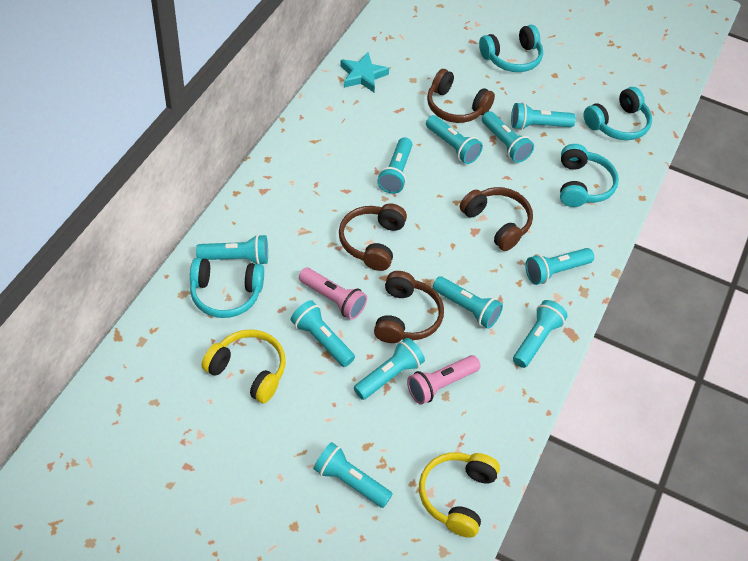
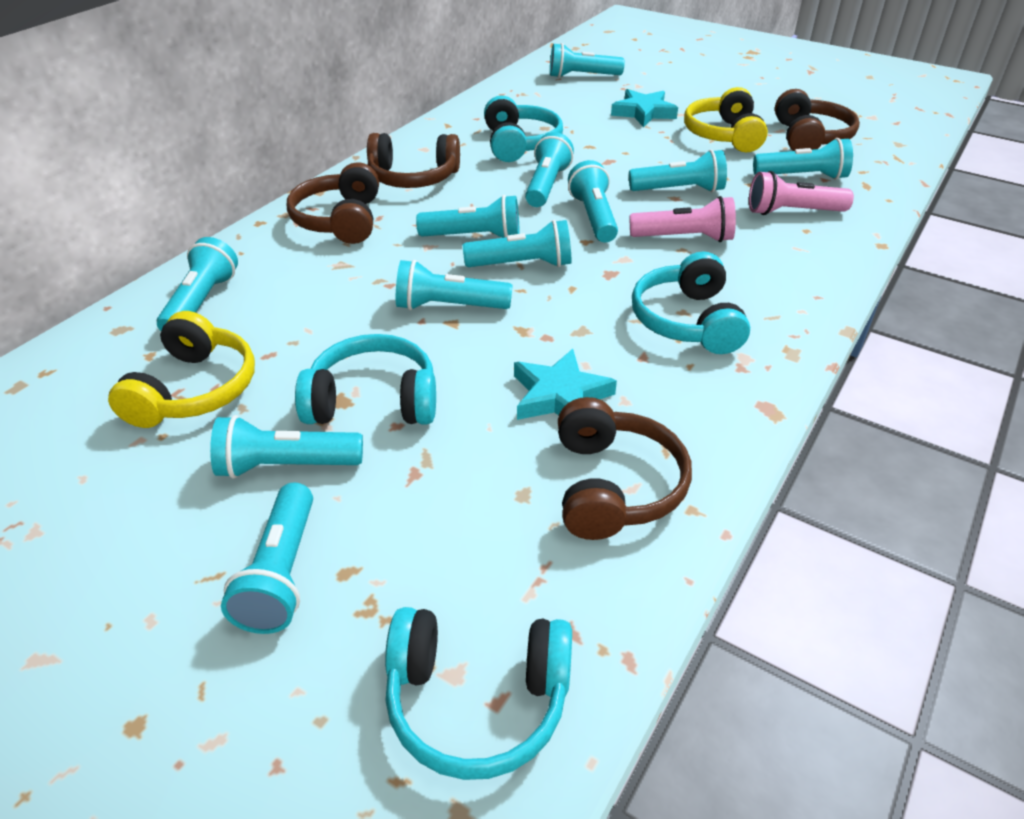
turquoise star: [340,52,389,92] = 1 -> [514,349,617,420] [611,89,678,127] = 2

